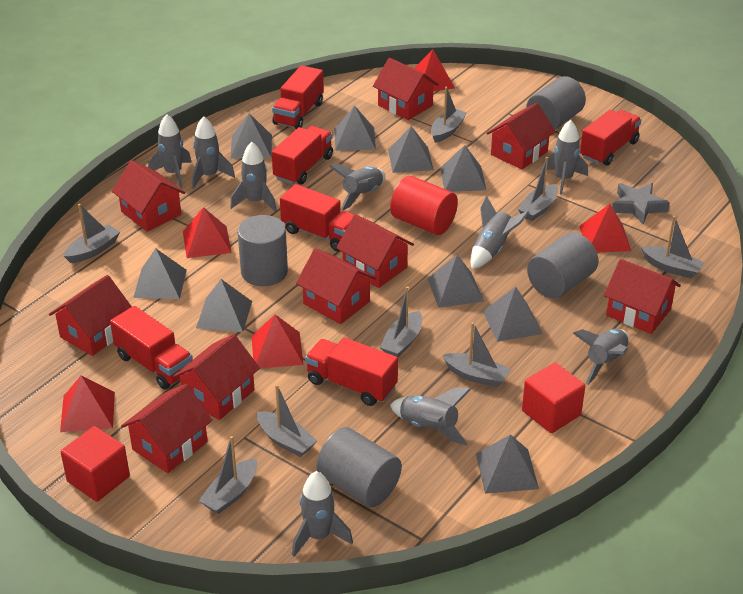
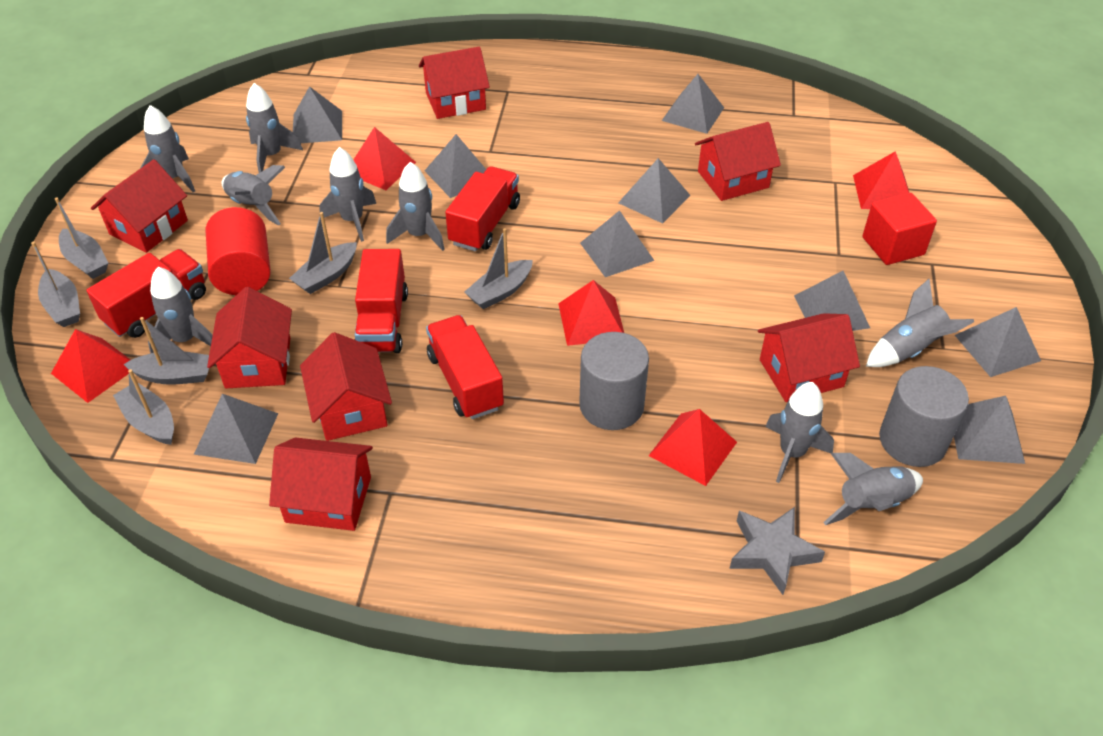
grey boat: [64,204,120,263] [199,436,257,514] [257,385,317,457] [380,286,422,357] [431,87,467,143] [442,322,511,387] [518,157,558,221] [641,216,705,278] = 8 -> [31,242,80,327] [55,198,108,279] [113,369,174,445] [124,317,209,385] [289,212,357,294] [464,228,533,309] = 6
grey cylinder: [238,215,288,286] [316,427,402,507] [526,76,586,130] [527,233,598,299] = 4 -> [579,332,649,430] [879,366,969,467] = 2
red cube: [61,426,130,502] [522,362,585,433] = 2 -> [862,193,937,265] = 1
red house: [49,275,132,356] [112,160,185,232] [121,384,212,473] [173,334,260,420] [296,248,376,324] [336,214,414,288] [373,58,439,120] [486,103,556,170] [604,259,681,334] = 9 -> [91,159,188,253] [207,287,292,388] [269,437,373,531] [300,332,392,441] [419,47,490,119] [695,122,781,201] [758,313,860,402] = 7
red truck: [110,306,193,390] [272,65,324,129] [272,126,333,185] [280,184,354,251] [305,337,398,406] [580,110,641,166] = 6 -> [86,249,206,338] [354,249,408,353] [426,315,504,419] [445,166,520,251] = 4

